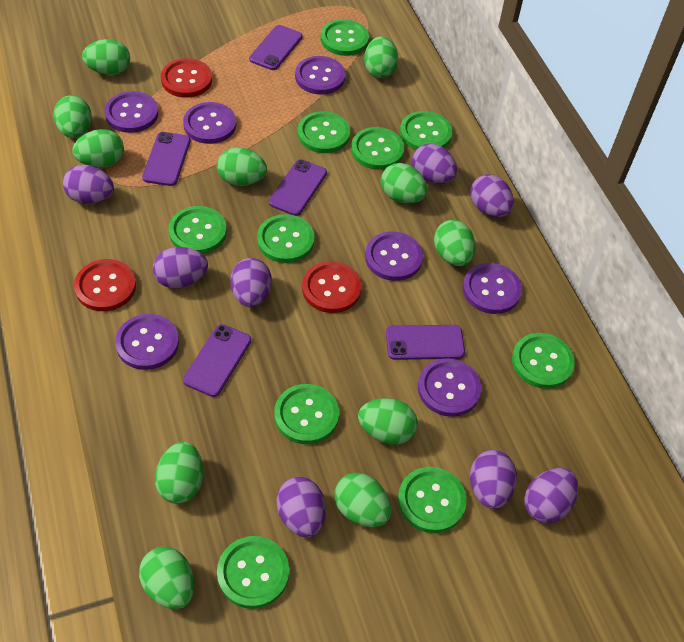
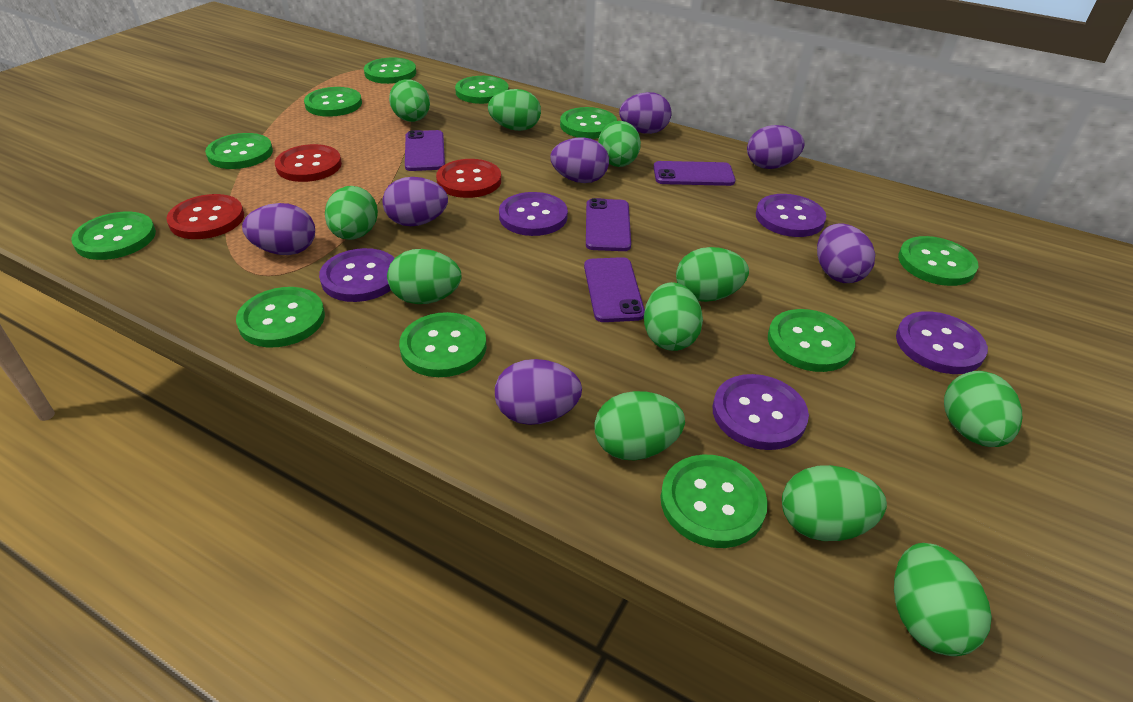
green button: [169,206,227,254] [217,536,289,609] [257,214,315,263] [274,384,339,444] [298,111,350,153] [320,19,369,56] [351,127,405,170] [398,467,467,533] [400,111,453,150] [512,333,575,389] = 10 -> [71,212,156,260] [205,133,273,169] [236,287,325,347] [304,87,362,117] [364,57,416,84] [399,312,487,377] [455,76,509,104] [560,107,617,139] [661,455,768,548] [768,309,855,372] [898,236,978,286] = 11
purple button: [104,91,158,133] [115,314,179,370] [183,102,237,144] [295,56,345,95] [365,231,423,281] [418,358,482,417] [463,263,522,314] = 7 -> [319,248,395,302] [499,192,568,236] [713,374,809,450] [756,194,826,237] [896,311,988,374] = 5
purple egg: [63,165,114,204] [153,247,208,289] [230,258,272,307] [276,477,326,537] [412,144,457,184] [470,174,514,217] [470,450,517,509] [524,468,578,523] = 8 -> [242,203,315,255] [382,177,448,226] [495,359,582,425] [550,137,609,183] [619,92,672,134] [747,125,805,169] [817,223,875,283] = 7
purple phone: [142,132,191,186] [183,324,251,397] [249,25,303,70] [269,159,327,216] [386,325,465,360] = 5 -> [405,130,445,171] [584,257,645,322] [586,198,631,251] [653,161,735,186] = 4

